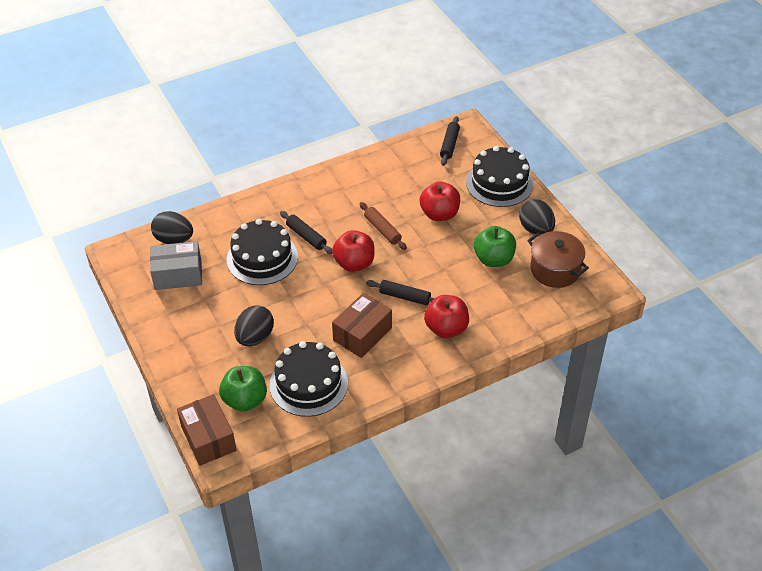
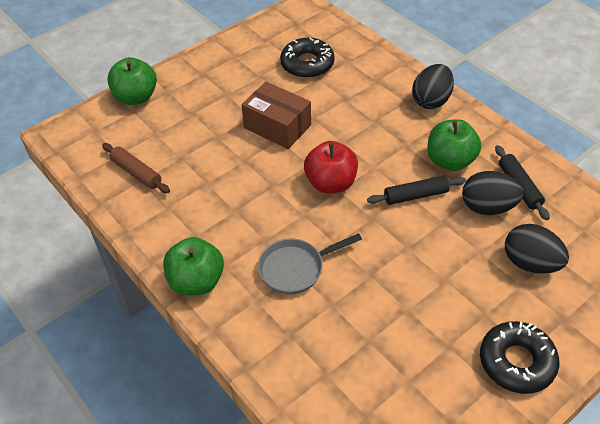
black cake: [227,219,298,285] [270,341,348,417] [466,146,533,207] = 3 -> none = 0
black donut: none = 0 -> [280,38,335,78] [480,321,559,394] = 2
black rolling pin: [280,211,333,254] [366,280,435,306] [440,116,460,166] = 3 -> [367,176,466,205] [495,145,550,220] = 2
brown box: [177,394,236,466] [332,293,392,358] = 2 -> [241,82,311,149] = 1
brown pot: [527,231,589,288] = 1 -> none = 0
green apple: [219,366,267,412] [474,226,516,267] = 2 -> [107,57,157,105] [163,237,224,295] [427,119,481,171] = 3
grey box: [150,241,202,290] = 1 -> none = 0
grey pan: none = 0 -> [258,233,362,294] = 1
red apple: [332,230,375,272] [420,181,460,221] [424,295,469,338] = 3 -> [304,141,358,193] = 1

